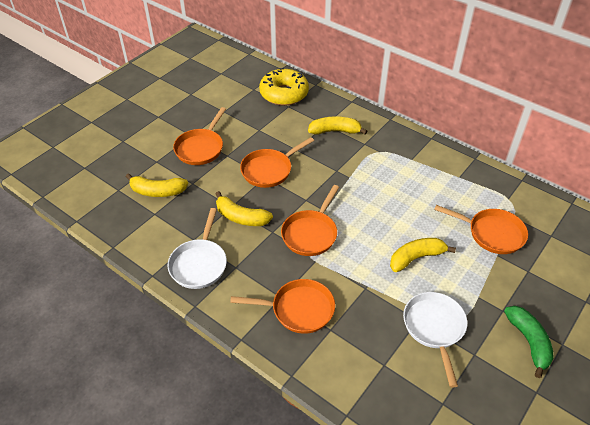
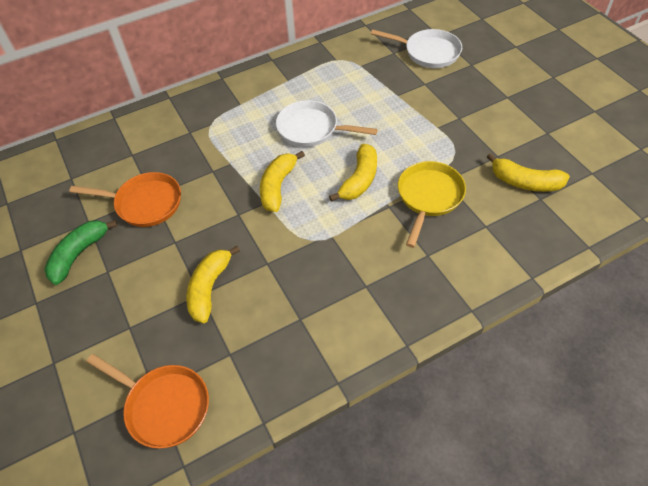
orange pan: [173,107,226,165] [230,279,335,334] [240,137,314,188] [281,185,339,256] [434,205,528,254] = 5 -> [69,172,181,227] [86,354,209,449] = 2
yellow donut: [259,68,309,106] = 1 -> none = 0
yellow pan: none = 0 -> [398,161,466,248] = 1

